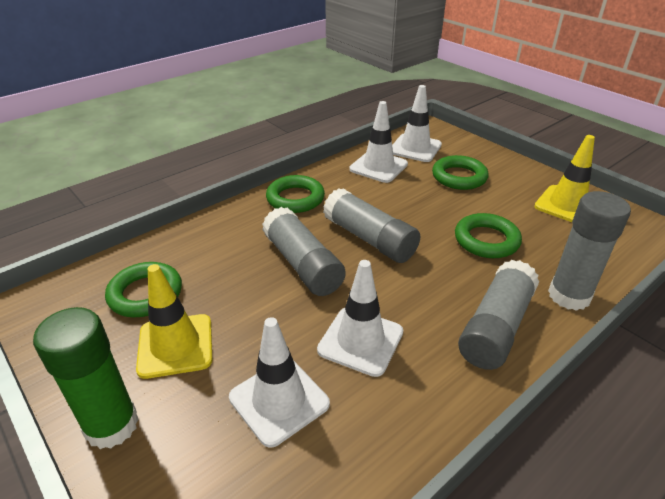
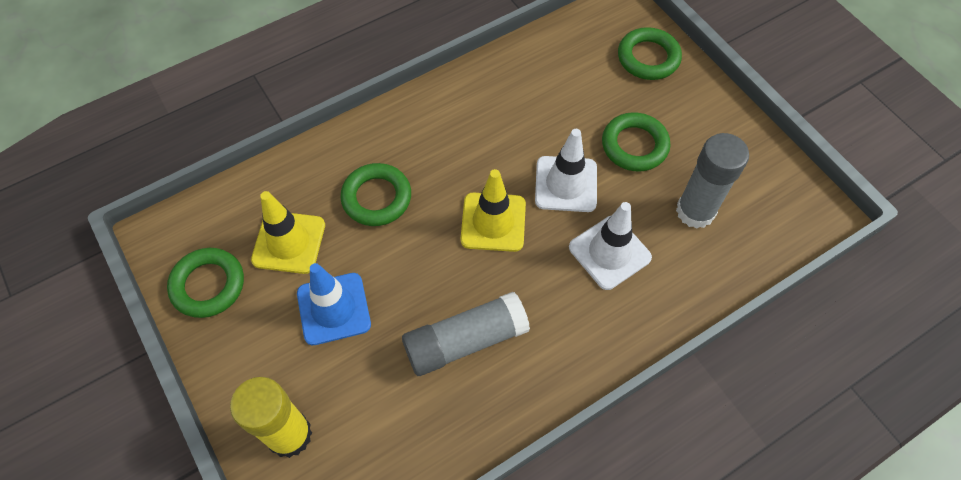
blue traffic cone: none = 0 -> [297,263,371,345] = 1
green glue stick: [33,307,139,449] = 1 -> none = 0
grey glue stick: [262,207,346,296] [323,188,420,263] [458,260,539,370] [548,191,631,311] = 4 -> [402,292,530,376] [676,133,749,229] = 2
white traffic cone: [229,317,330,448] [317,260,403,377] [349,101,408,183] [392,85,442,162] = 4 -> [535,129,597,212] [569,202,652,290] = 2
yellow glue stick: none = 0 -> [230,377,312,458] = 1

